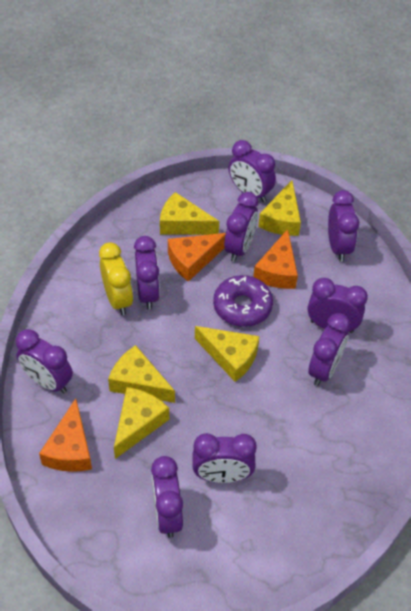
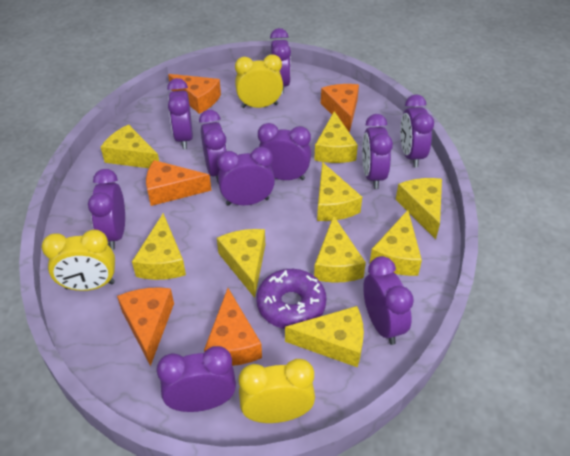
orange cheese: [39,398,92,472] [168,233,226,282] [253,229,298,289] = 3 -> [117,287,174,366] [146,160,211,206] [168,74,221,114] [204,288,262,366] [321,84,359,132] = 5
purple clock: [16,329,73,394] [134,236,160,310] [151,456,183,538] [192,433,257,483] [224,192,258,262] [229,140,276,202] [308,278,368,333] [308,313,351,386] [328,190,359,262] = 9 -> [88,169,125,250] [156,346,236,412] [167,78,193,149] [199,110,227,184] [217,147,275,206] [258,123,311,180] [270,28,291,94] [362,114,393,189] [363,256,414,345] [400,94,434,167] = 10
yellow cheese: [108,345,175,403] [114,387,169,459] [160,192,219,235] [195,326,259,382] [258,180,301,236] = 5 -> [101,125,159,168] [132,213,186,280] [217,229,265,298] [285,306,364,367] [314,111,358,163] [314,215,366,283] [317,162,362,221] [369,210,422,276] [396,178,442,239] = 9
yellow clock: [99,242,133,315] = 1 -> [42,229,115,291] [235,54,283,108] [239,359,315,423] = 3

